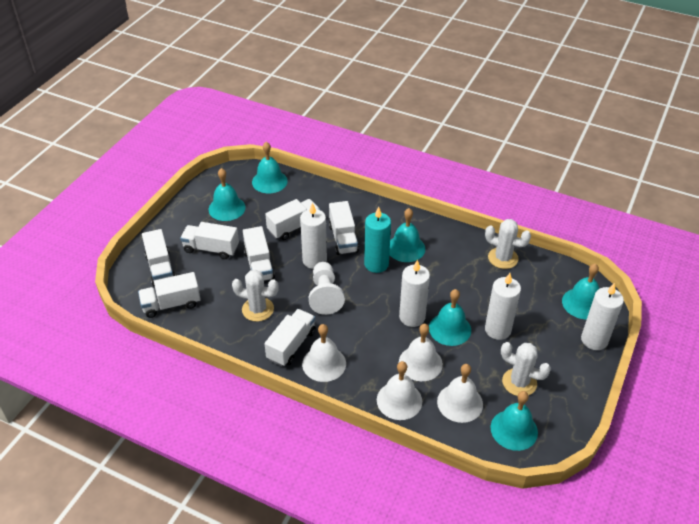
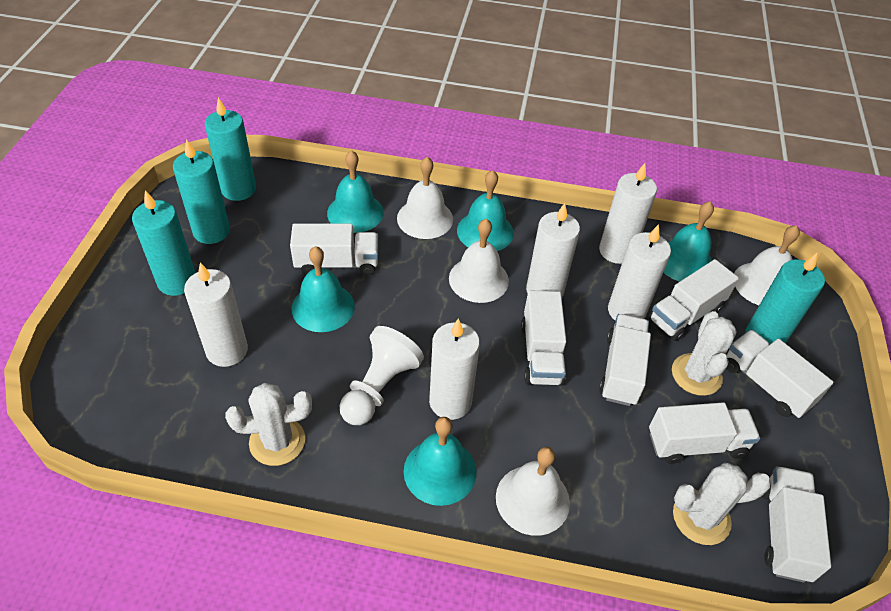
turquoise bell: [209,168,246,221] [252,142,288,193] [389,208,425,262] [429,289,471,346] [490,391,538,451] [562,263,600,320] = 6 -> [292,246,355,332] [327,150,384,233] [404,417,476,506] [457,170,514,251] [664,201,714,282] = 5
turquoise candle: [364,207,391,273] = 1 -> [132,190,196,296] [173,139,230,244] [205,97,256,201] [746,253,825,345] = 4
white candle: [300,203,327,269] [399,260,430,327] [485,273,521,340] [581,283,624,350] = 4 -> [184,262,248,367] [429,318,480,420] [526,203,580,297] [599,163,657,264] [608,224,671,321] = 5

